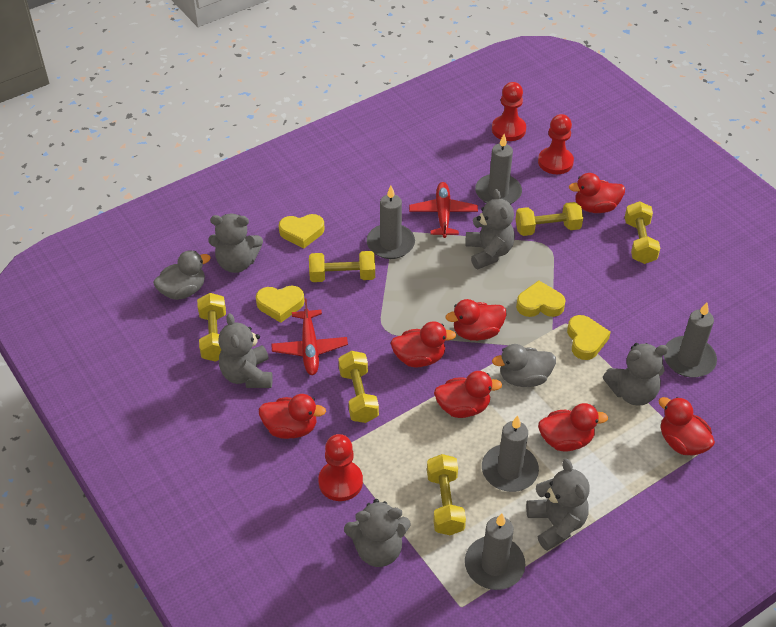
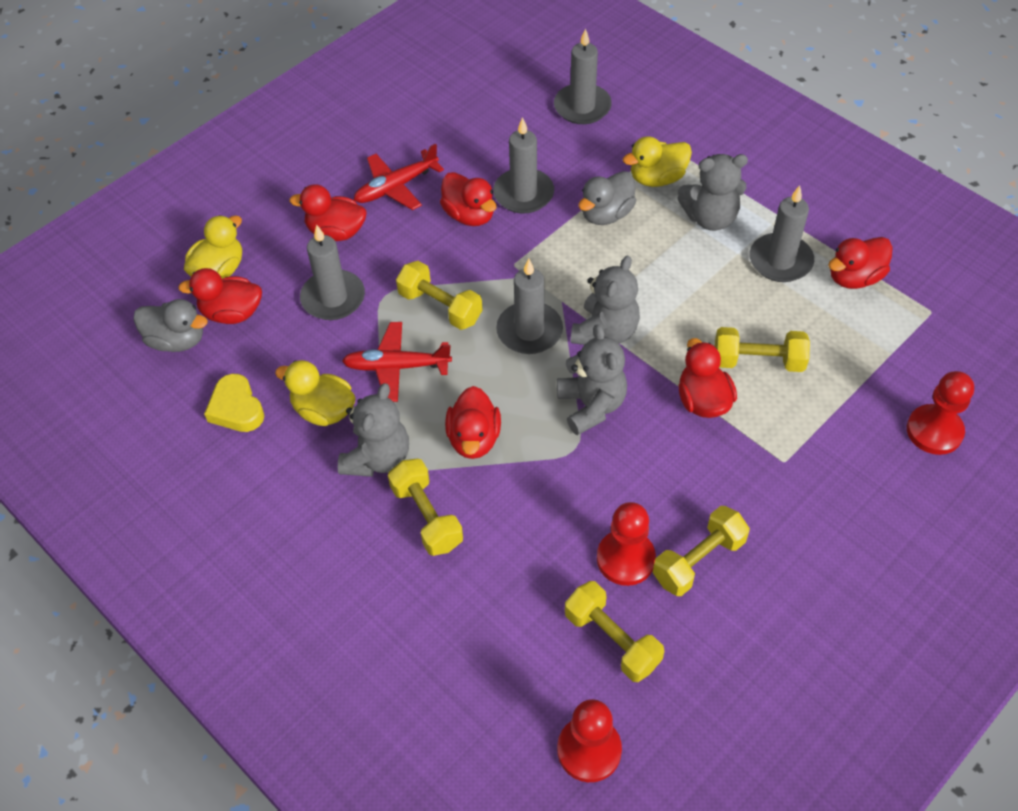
grey teddy bear: [208,214,263,273] [219,313,273,388] [344,499,411,567] [465,189,515,269] [526,459,590,551] [603,343,668,406] = 6 -> [338,383,409,477] [557,324,627,435] [571,255,640,345] [678,154,748,231] = 4
red duck: [259,394,326,439] [391,321,456,367] [434,371,502,418] [446,299,506,341] [538,403,608,452] [569,173,625,213] [659,397,715,455] = 7 -> [178,268,262,324] [289,185,366,241] [440,172,497,226] [445,386,501,459] [678,338,737,418] [828,237,893,289] = 6
yellow duck: none = 0 -> [184,215,242,278] [275,360,356,426] [623,136,692,187] = 3
yellow dumbbell: [197,293,226,362] [309,251,375,282] [339,351,379,423] [427,454,466,535] [515,202,583,236] [625,201,660,264] = 6 -> [388,458,463,556] [396,261,482,330] [565,581,664,682] [653,506,750,596] [715,327,810,372] = 5
yellow heart: [256,286,305,323] [279,214,325,248] [516,281,565,317] [567,315,611,360] = 4 -> [204,374,264,432] = 1

